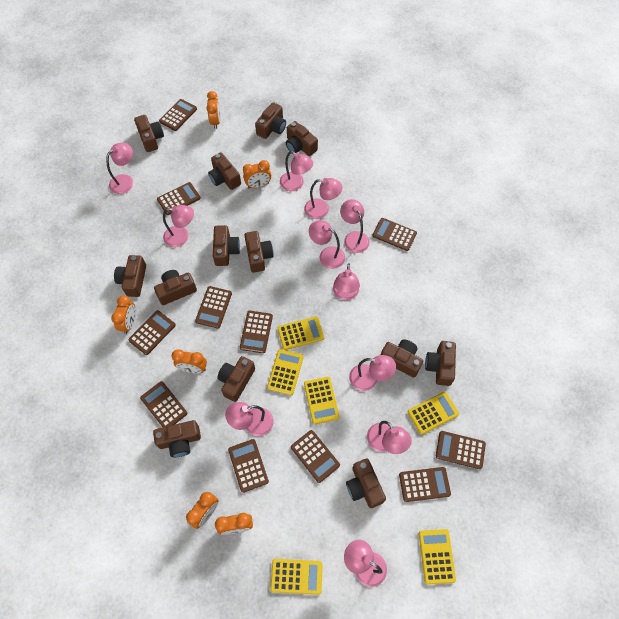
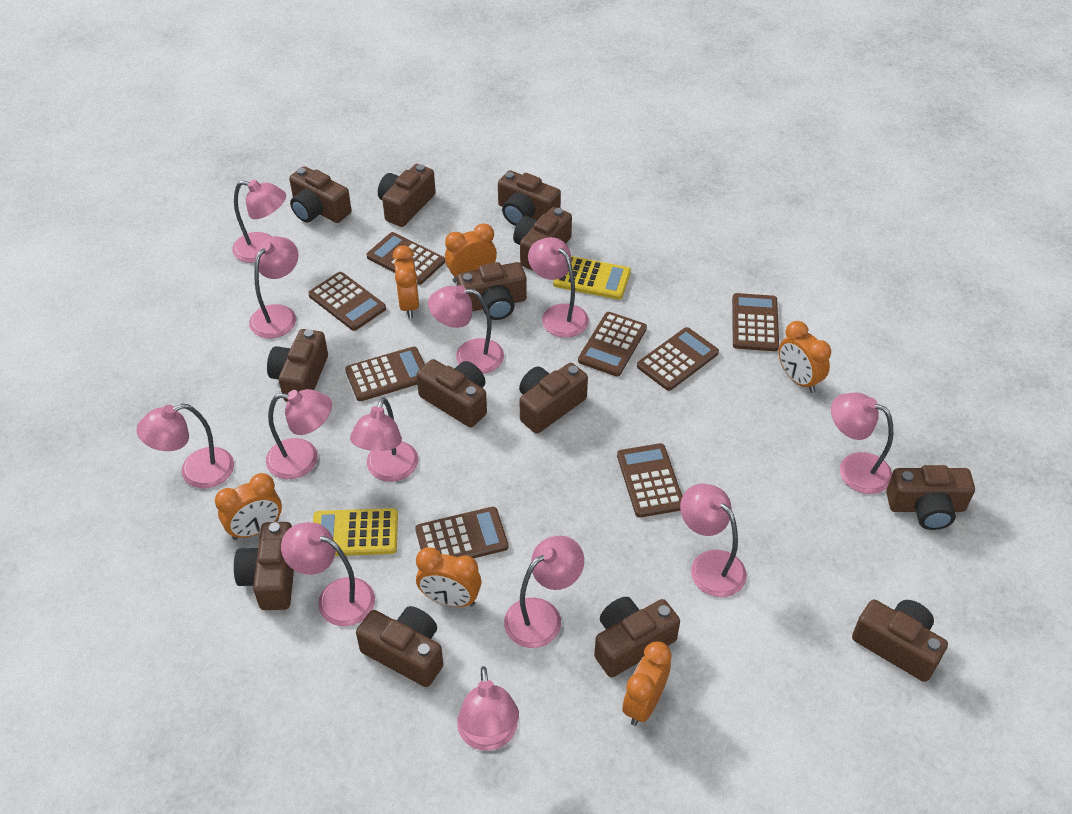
brown calculator: [128,310,176,355] [140,381,188,427] [157,182,201,215] [159,99,197,131] [195,286,232,329] [228,439,269,493] [240,311,273,353] [291,430,340,483] [372,218,417,251] [399,467,451,502] [436,431,486,469] = 11 -> [308,272,386,331] [345,347,425,401] [367,232,445,285] [415,507,508,559] [578,312,647,376] [617,443,682,518] [637,327,719,391] [732,293,779,351] = 8
pink lamp: [106,143,133,194] [163,205,194,247] [225,402,274,436] [280,151,313,191] [304,178,342,219] [309,221,345,269] [333,264,360,300] [340,199,370,253] [344,540,387,587] [349,355,396,391] [367,421,412,454] = 11 -> [136,404,234,489] [232,180,286,263] [249,236,298,339] [266,389,332,479] [281,522,375,626] [350,397,418,482] [428,285,504,374] [457,666,519,751] [504,536,584,648] [528,237,589,338] [680,484,747,597] [831,392,893,494] = 12
yellow calculator: [267,349,304,396] [270,559,322,595] [277,316,324,350] [304,377,340,425] [408,392,459,435] [419,529,456,585] = 6 -> [313,508,398,556] [553,256,631,300] = 2

